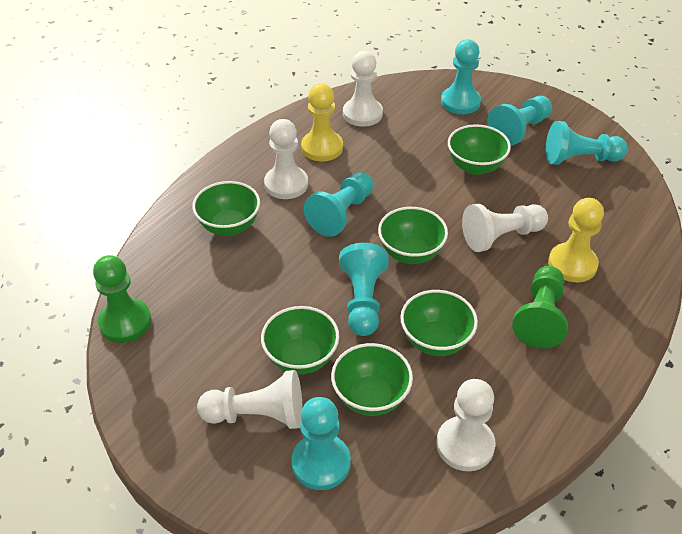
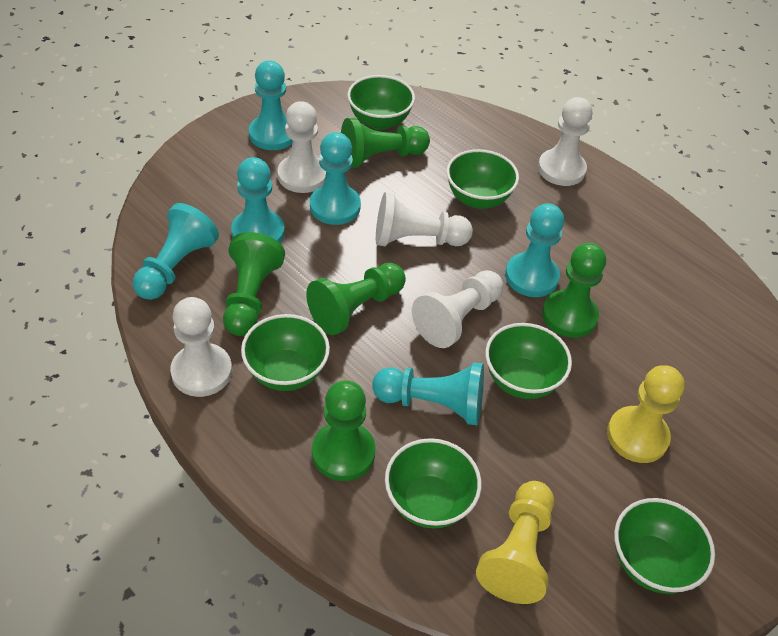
green pawn: [93,255,151,343] [512,266,568,349] = 2 -> [223,232,285,336] [306,263,406,335] [312,380,375,481] [341,118,430,168] [542,243,606,338] = 5

